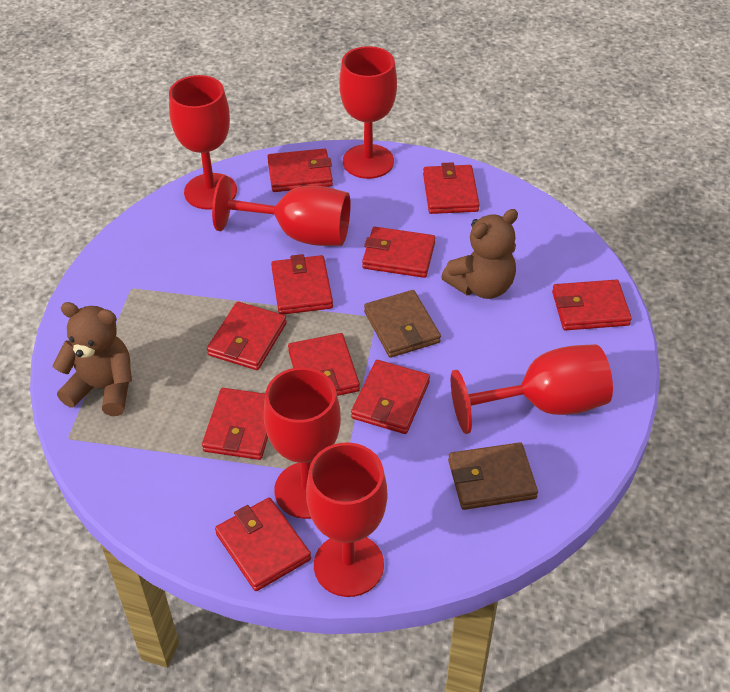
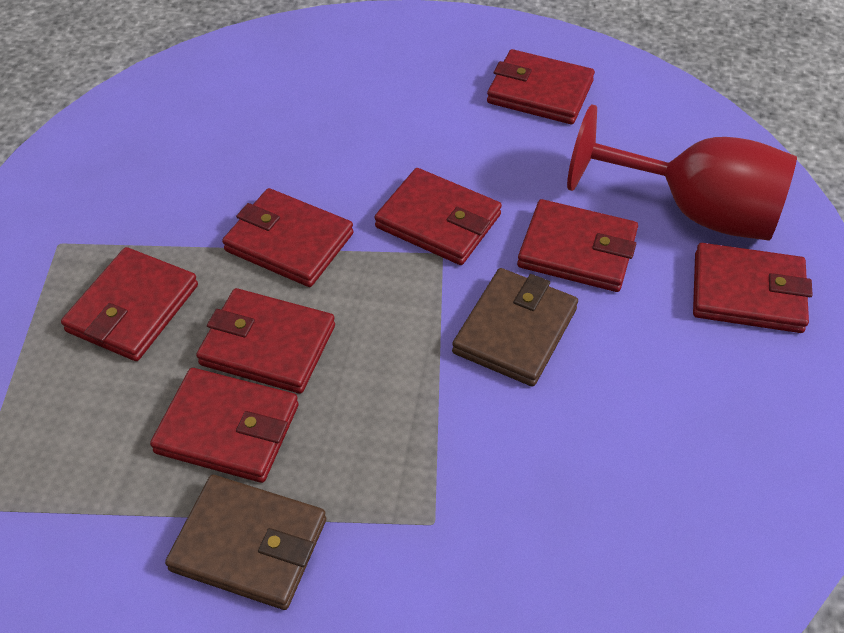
brown teddy bear: [53,302,132,416] [441,209,518,299] = 2 -> none = 0
red goblet: [169,75,237,210] [212,176,351,246] [264,367,341,519] [306,442,387,597] [339,46,397,179] [451,344,613,434] = 6 -> [567,105,797,241] = 1
red wallet: [202,388,268,460] [207,302,287,370] [215,498,311,591] [267,149,333,192] [271,254,333,315] [288,333,360,396] [351,360,430,434] [362,227,435,278] [423,162,480,214] [552,280,632,331] = 10 -> [61,247,198,361] [150,368,299,483] [196,288,335,394] [222,188,354,287] [375,168,502,265] [487,49,595,124] [517,199,638,292] [693,243,813,333] = 8

